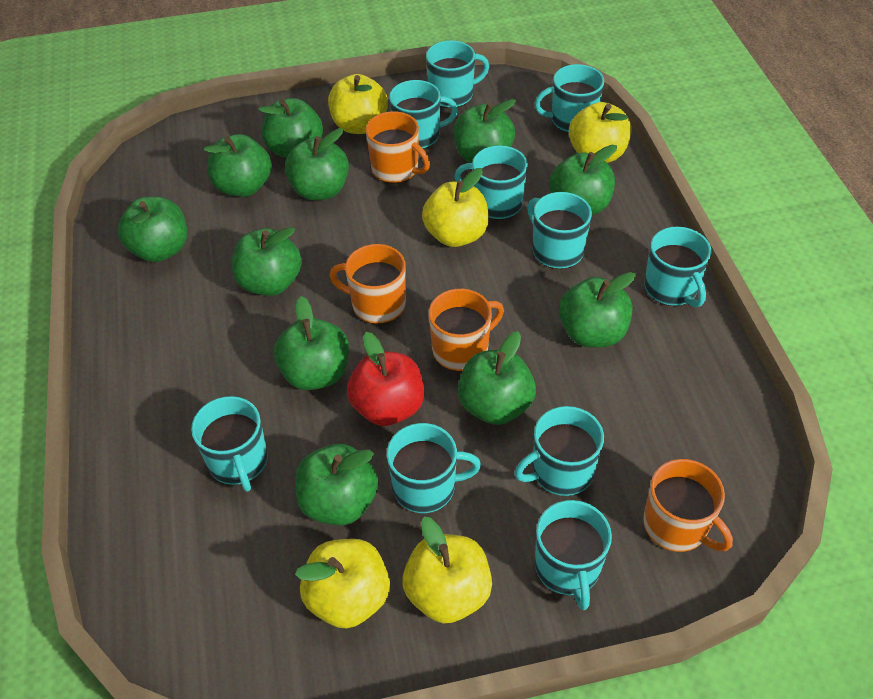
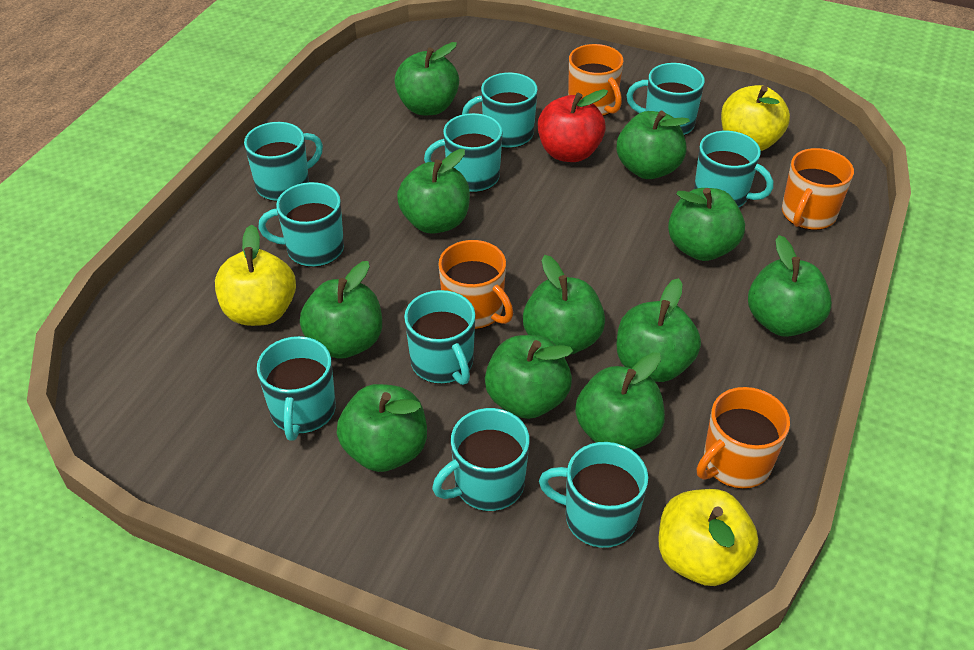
yellow apple: [295,539,390,628] [328,74,388,134] [403,517,492,623] [422,168,489,247] [569,102,632,163] = 5 -> [215,224,296,326] [658,489,758,586] [721,85,790,151] = 3

